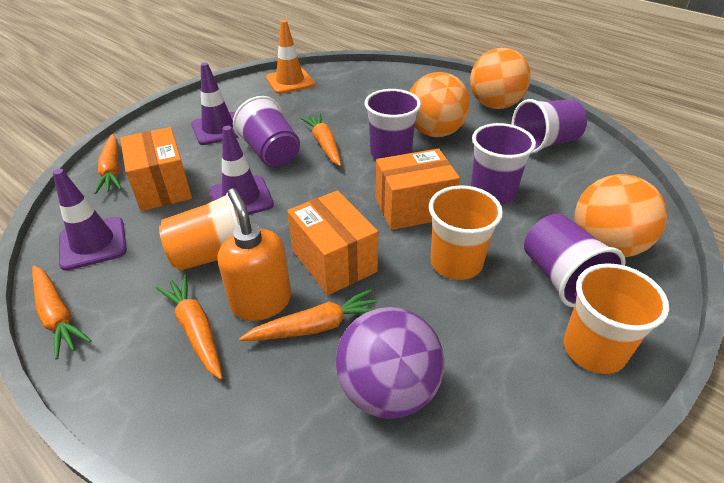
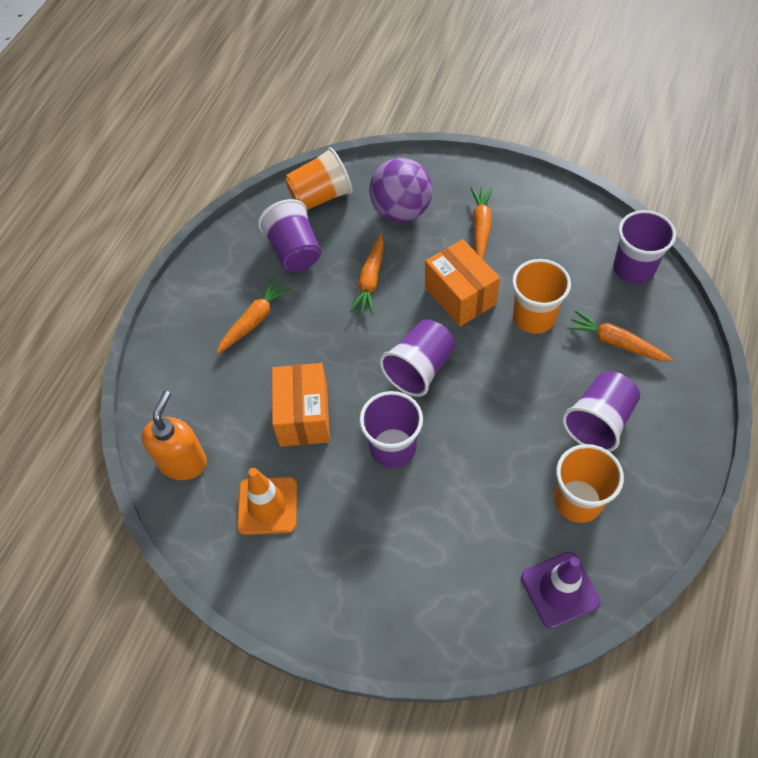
orange ball: [409,72,470,137] [470,48,531,109] [575,174,667,257] = 3 -> none = 0
orange box: [120,127,192,211] [287,190,378,295] [376,149,460,230] = 3 -> [272,363,330,447] [425,239,500,326] = 2
orange carrot: [32,265,92,360] [94,134,122,194] [156,274,223,380] [239,289,377,341] [300,113,341,166] = 5 -> [216,278,291,354] [350,234,384,315] [471,187,493,259] [567,310,673,361] = 4
purple traffic cone: [53,169,127,271] [191,62,239,145] [210,126,274,215] = 3 -> [521,552,601,629] = 1

